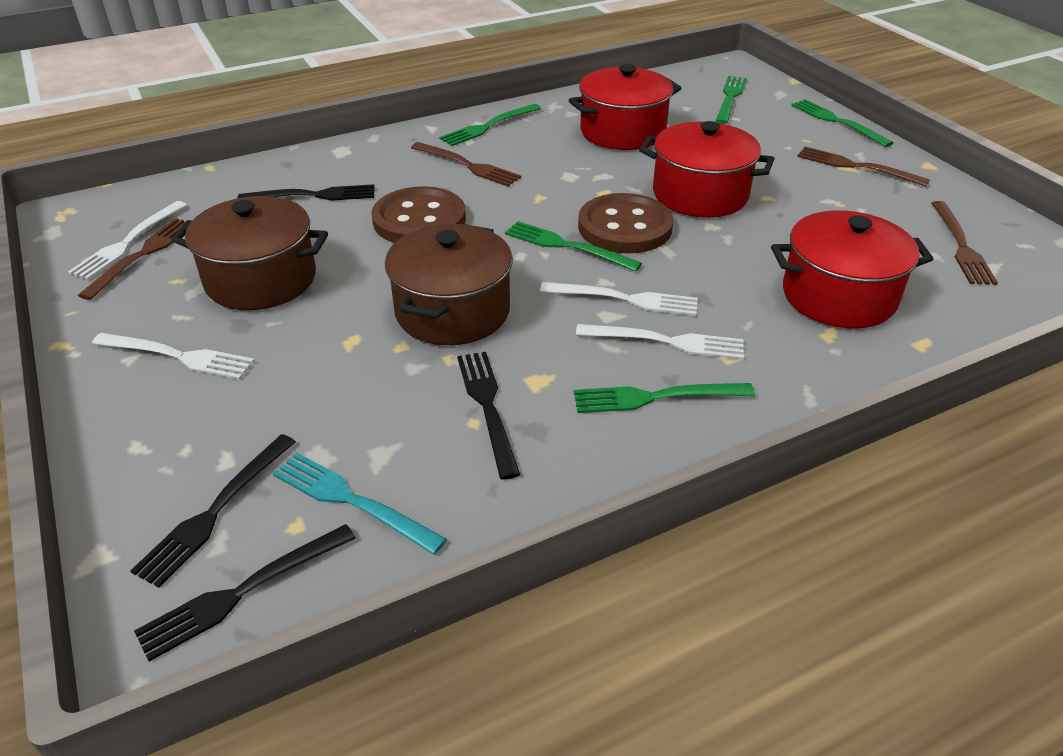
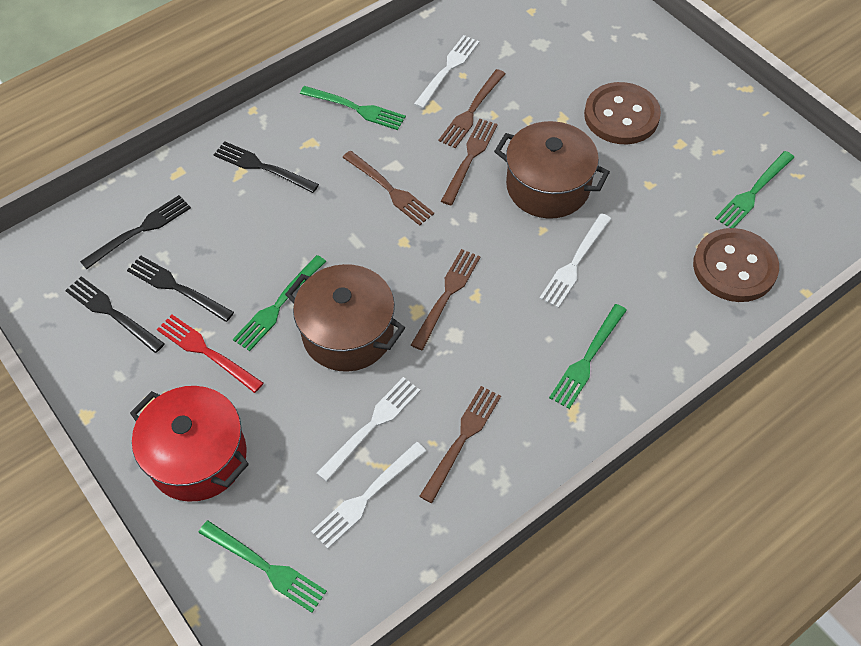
brown fork: [78,218,186,300] [411,142,521,186] [797,147,930,186] [931,201,998,285] = 4 -> [342,151,434,226] [411,249,481,350] [419,386,501,503] [438,69,505,148] [441,119,498,205] = 5
red fork: none = 0 -> [157,315,263,393] = 1
red pot: [569,64,681,150] [639,121,774,218] [771,210,933,328] = 3 -> [130,386,249,502] = 1
turquoise fork: [273,452,447,555] = 1 -> none = 0

